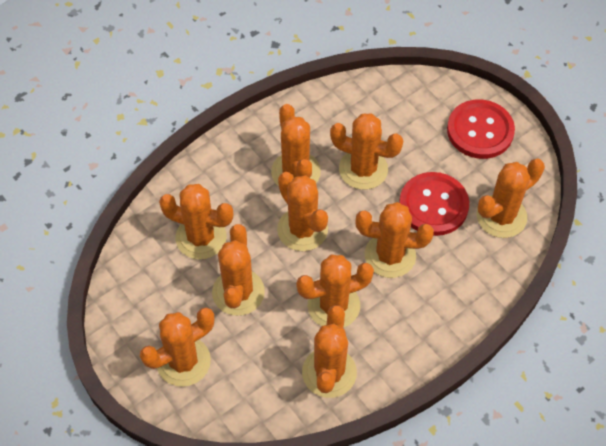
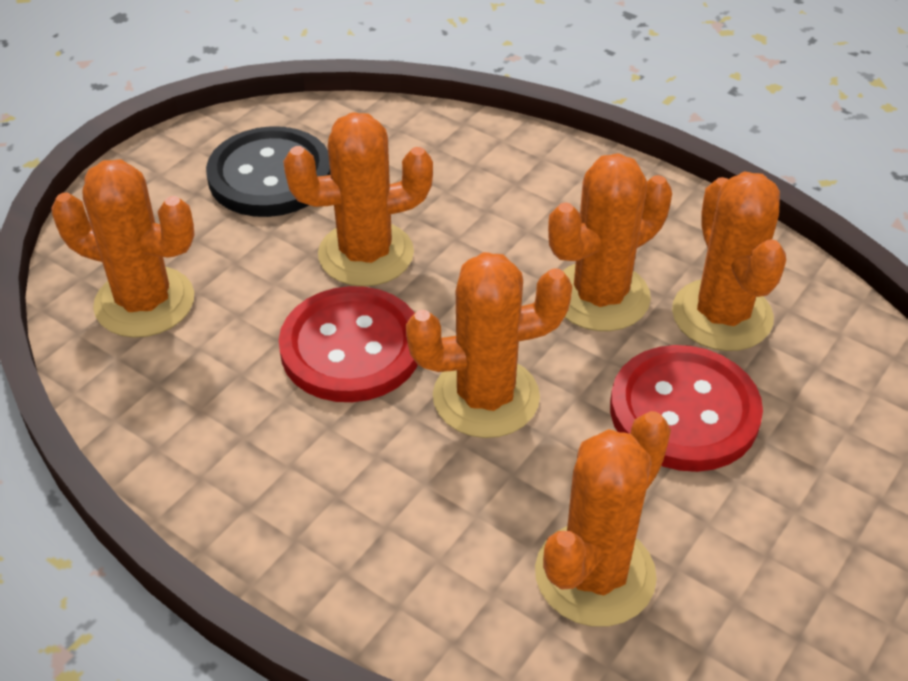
black button: none = 0 -> [206,126,331,217] = 1
orange cactus: [140,307,214,387] [159,184,233,260] [212,224,265,316] [271,104,321,186] [277,172,328,251] [296,255,374,328] [302,305,357,398] [330,113,403,190] [355,202,434,278] [477,159,545,238] = 10 -> [51,159,195,338] [283,112,433,287] [406,252,572,438] [535,411,671,627] [548,153,672,331] [672,172,786,351] = 6

